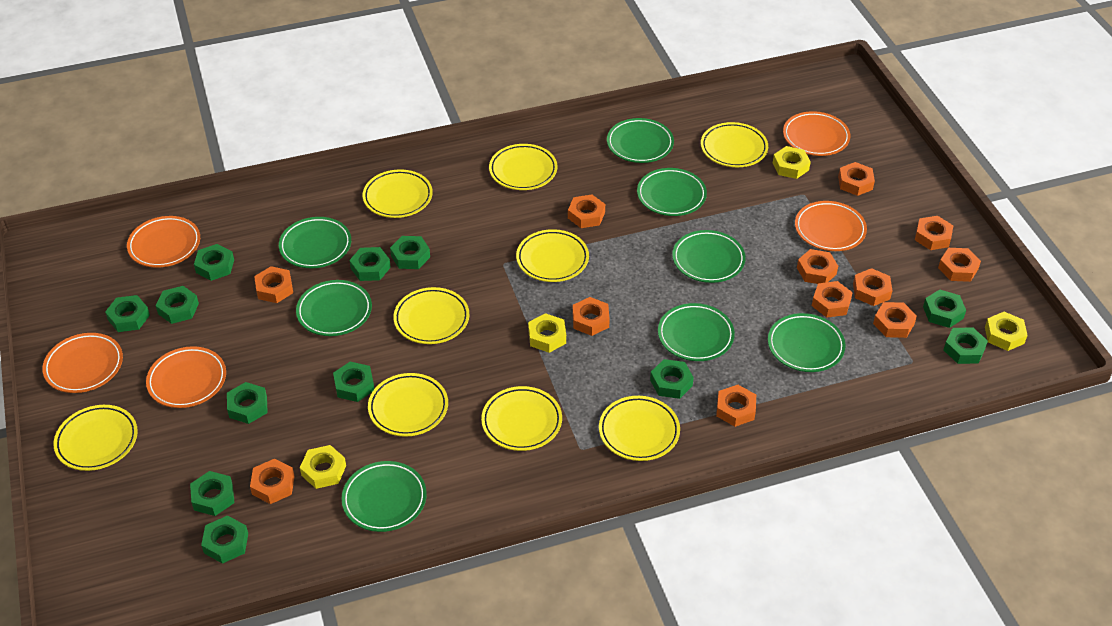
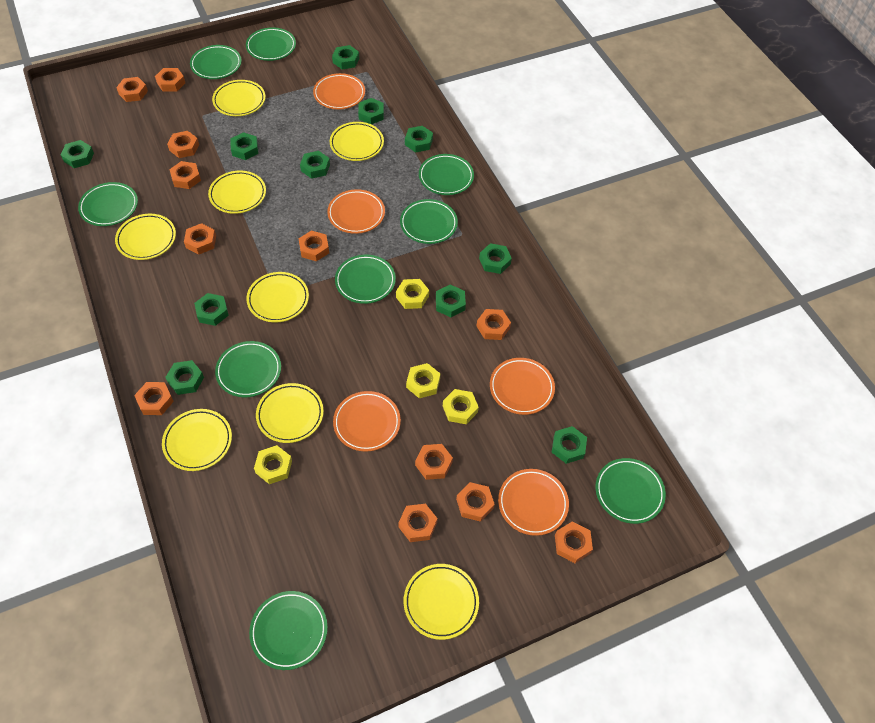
green nut: [105,295,150,332] [156,286,199,324] [190,471,234,516] [194,244,234,281] [201,515,248,564] [227,382,268,424] [333,362,374,402] [349,247,391,281] [390,236,430,269] [650,359,694,399] [923,289,966,328] [944,327,988,364] = 12 -> [61,140,94,168] [165,360,204,395] [194,293,229,326] [230,132,258,160] [300,151,330,179] [332,45,359,69] [358,98,384,124] [405,126,433,153] [436,285,466,317] [479,243,512,274] [552,426,587,464] = 11
green plate: [279,217,351,268] [296,280,372,336] [341,461,427,532] [607,118,674,163] [637,168,707,216] [658,303,735,361] [672,230,746,283] [768,313,846,372] = 8 -> [78,182,138,226] [190,45,242,79] [215,341,281,397] [246,27,296,61] [249,591,328,670] [335,255,396,304] [400,199,458,244] [419,154,474,195] [595,458,666,524] = 9
yellow plate: [53,405,138,471] [363,169,433,218] [368,373,448,437] [393,287,469,344] [481,386,562,451] [489,144,557,190] [516,229,589,282] [599,396,680,461] [701,122,768,167] = 9 -> [115,214,176,260] [162,409,232,471] [208,171,266,214] [212,80,266,116] [246,272,309,322] [256,383,324,443] [330,122,384,161] [404,564,479,640] = 8

